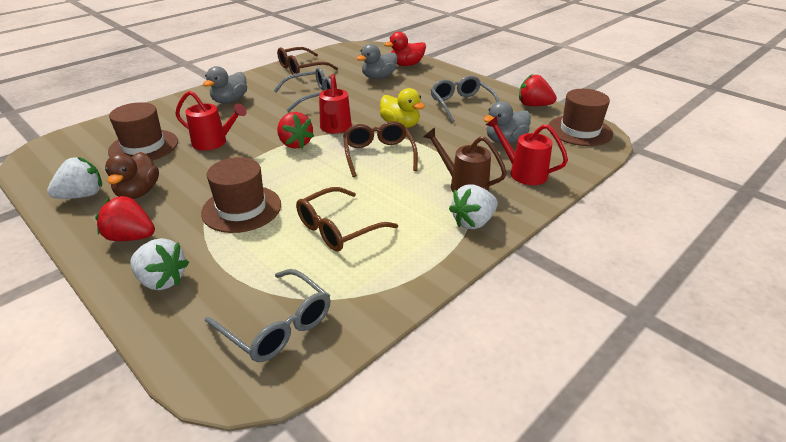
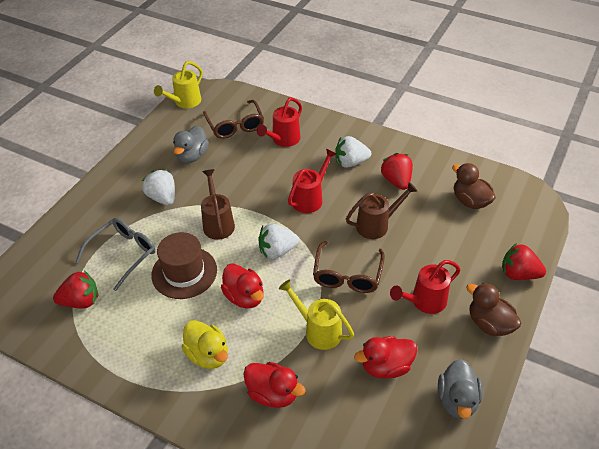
brown duck: [105,152,159,199] = 1 -> [452,163,496,209] [466,283,521,336] = 2
brown glasses: [277,47,338,74] [296,187,398,251] [343,121,418,177] = 3 -> [203,100,264,139] [313,241,385,293] = 2
brown hat: [108,102,178,161] [201,157,281,233] [548,89,613,146] = 3 -> [151,232,217,299] = 1
brown watering can: [423,127,507,193] = 1 -> [201,169,235,240] [346,182,417,239] = 2
grey duck: [203,66,247,104] [356,44,397,79] [483,101,531,143] = 3 -> [173,126,209,163] [438,359,483,419] = 2
grey glasses: [205,269,331,362] [274,67,331,112] [431,76,499,122] = 3 -> [76,218,156,291] = 1
red duck: [384,32,426,66] = 1 -> [221,263,264,308] [243,362,305,408] [354,336,417,379] = 3
yellow watering can: none = 0 -> [154,61,203,108] [279,279,354,350] = 2

